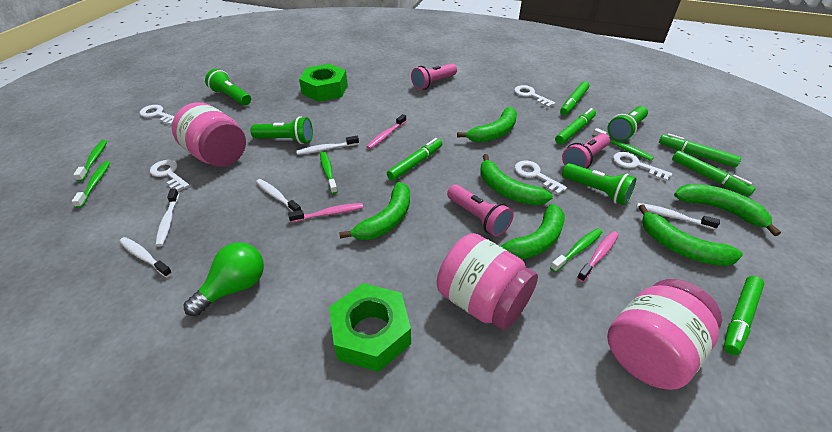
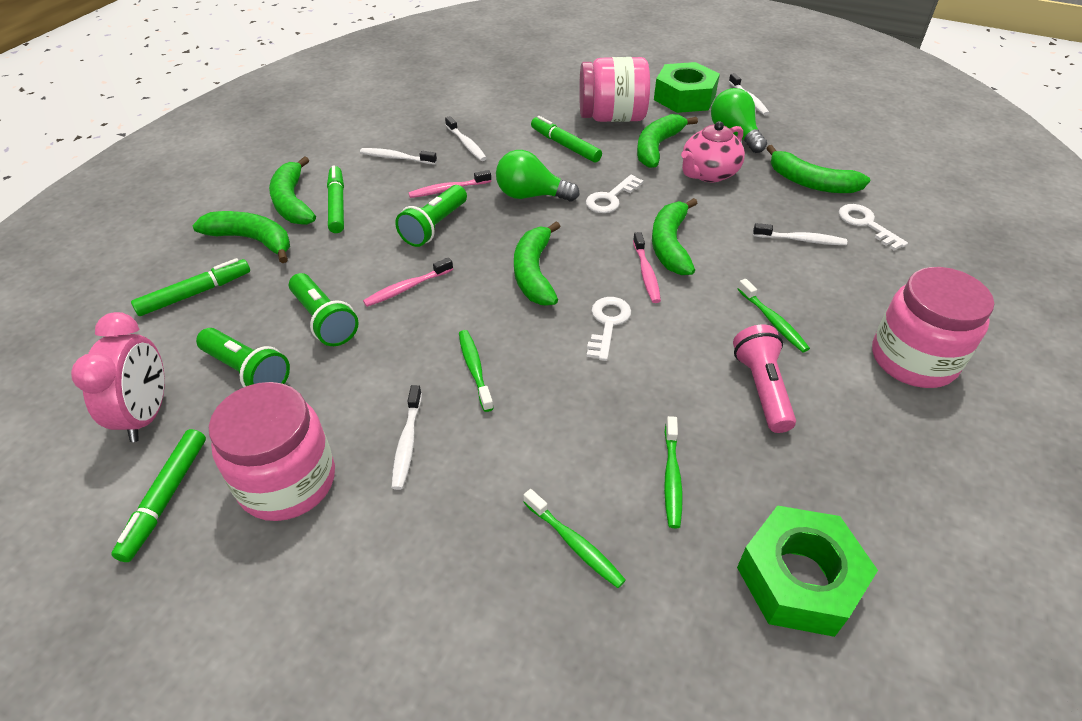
green flashlight: [205,69,251,106] [250,116,313,144] [562,163,636,205] [607,106,648,141] = 4 -> [196,328,290,387] [289,273,359,346] [395,185,467,247] = 3
green light bulb: [184,242,264,316] = 1 -> [496,150,579,202] [711,88,767,153] = 2
green marker: [387,138,442,181] [555,108,596,145] [560,81,590,115] [659,133,741,167] [672,150,756,196] [724,276,764,355] = 6 -> [111,429,206,562] [131,258,250,316] [327,166,344,233] [531,116,602,163] = 4
green toothbrush: [71,161,110,208] [73,140,107,181] [320,151,338,194] [550,228,603,272] [593,128,654,161] = 5 -> [459,330,494,412] [523,489,626,588] [664,416,682,528] [738,279,810,352] = 4
pink clock: none = 0 -> [71,312,165,442] = 1
pink flashlight: [411,63,457,90] [447,184,513,237] [562,133,610,168] = 3 -> [733,325,796,433] = 1
pink teapot: none = 0 -> [681,121,745,182] = 1
white key: [140,105,175,125] [150,160,189,191] [514,85,555,107] [515,160,567,194] [613,152,672,181] = 5 -> [586,175,644,213] [587,297,631,361] [839,204,908,250] = 3

